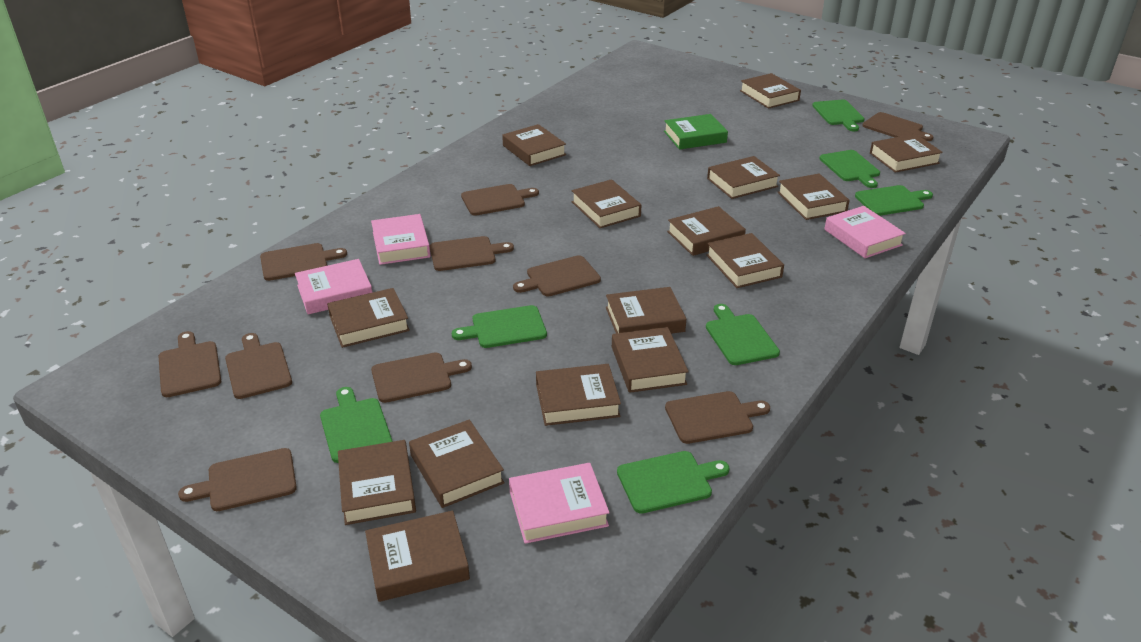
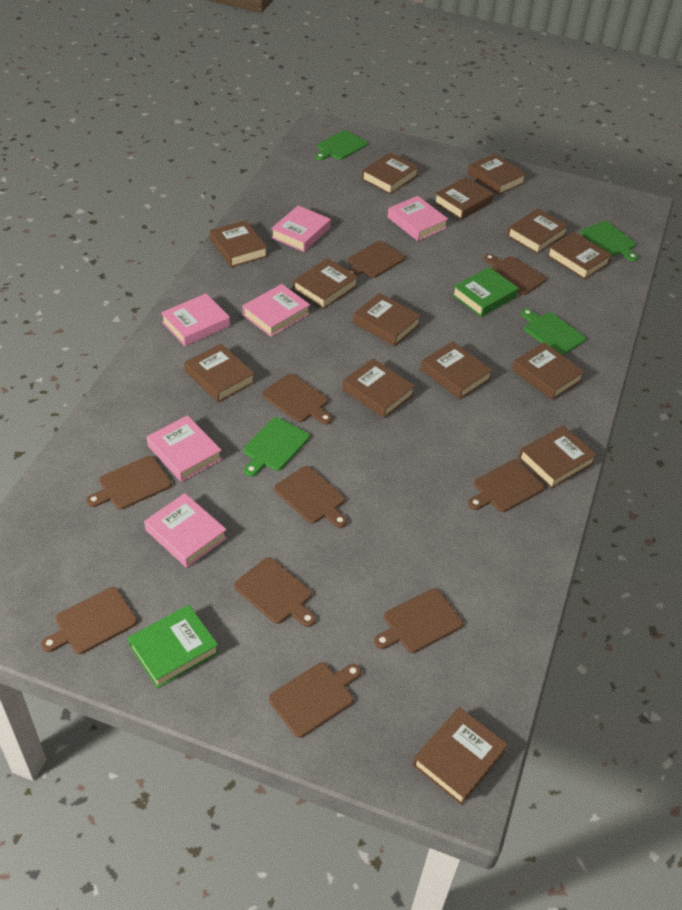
brown book: [327,288,410,348] [338,440,416,525] [365,511,470,602] [409,420,505,508] [502,124,566,166] [536,364,621,426] [572,179,642,228] [606,287,686,334] [612,327,689,393] [667,206,746,256] [706,233,784,288] [707,156,780,199] [740,73,801,109] [777,174,850,220] [870,134,943,173] = 15 -> [184,343,255,403] [210,220,267,267] [293,258,358,309] [342,358,415,418] [353,293,421,346] [362,152,419,194] [413,707,508,805] [421,341,493,399] [434,177,494,220] [468,154,526,195] [507,209,568,254] [512,342,585,400] [519,425,597,489] [547,232,612,280] = 14
green book: [664,114,728,150] = 1 -> [128,605,219,689] [452,267,519,317] = 2
green cutting board: [320,387,393,463] [452,305,547,348] [617,451,729,514] [706,304,780,365] [812,100,865,131] [819,150,880,188] [855,185,933,216] = 7 -> [243,417,310,477] [315,130,368,161] [521,308,586,355] [580,221,638,262] = 4
pink book: [295,259,373,314] [371,214,430,265] [509,463,610,544] [824,206,906,258] = 4 -> [144,493,227,568] [147,415,222,482] [161,294,230,346] [242,284,310,337] [271,205,331,252] [388,196,448,241] = 6

